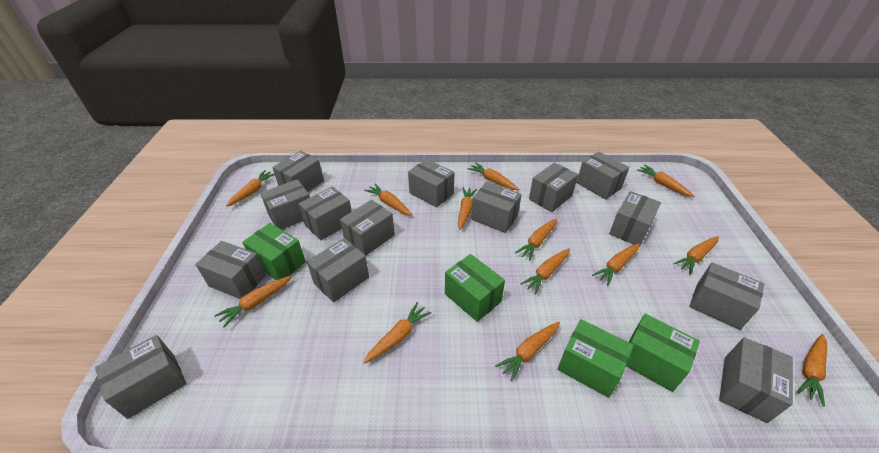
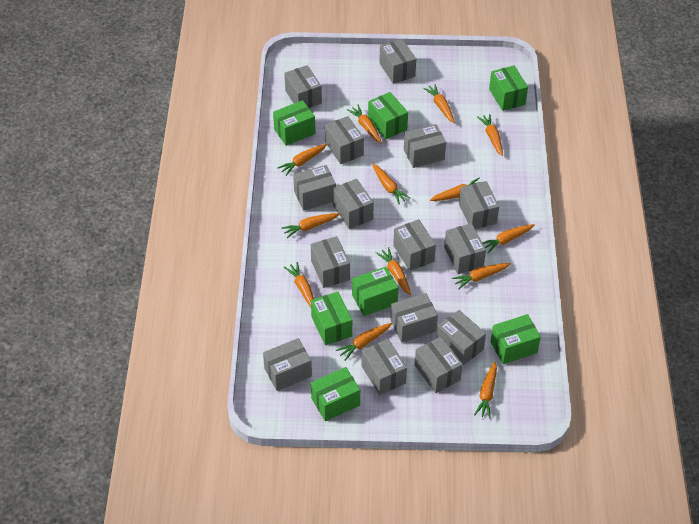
green box: [242,223,306,280] [445,254,505,322] [557,319,633,398] [626,314,700,392] = 4 -> [273,100,315,146] [311,292,352,345] [311,367,360,421] [352,267,398,316] [368,92,408,139] [489,66,528,111] [490,314,541,364] = 7
grey box: [95,335,186,419] [195,241,266,299] [260,179,310,230] [272,151,324,192] [298,186,352,240] [307,238,369,303] [340,200,395,256] [408,159,454,208] [471,182,522,233] [529,162,578,212] [576,152,629,200] [609,191,661,247] [689,262,764,330] [719,337,793,423] = 14 -> [263,338,312,391] [284,65,322,108] [293,165,336,211] [311,236,350,288] [325,116,364,164] [333,179,374,229] [361,339,407,395] [379,39,416,84] [391,293,438,343] [393,219,436,271] [404,124,446,168] [415,337,463,393] [436,310,486,365] [444,223,486,274] [459,181,499,229] = 15

